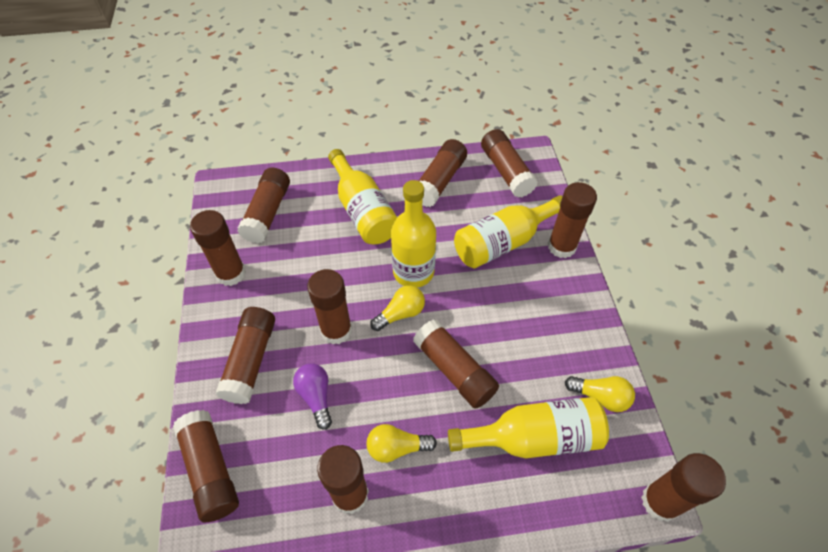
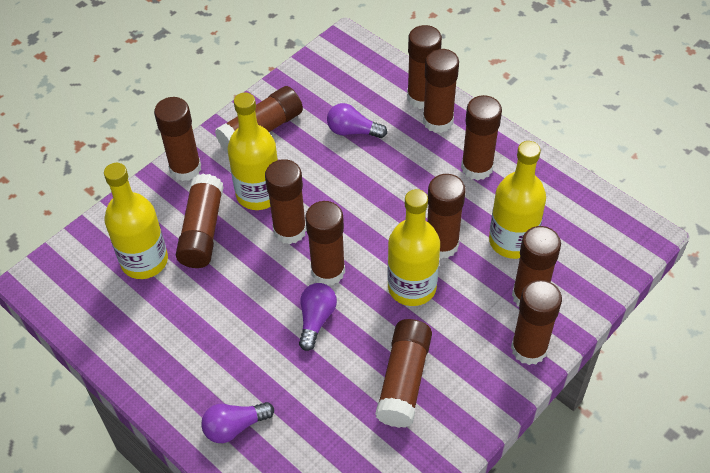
brown glue stick: [173,410,239,522] [190,210,246,286] [215,307,275,404] [237,168,290,243] [307,269,352,344] [317,445,369,514] [413,320,499,409] [419,139,467,207] [481,129,538,197] [548,182,597,258] [641,453,726,522] = 11 -> [154,97,201,181] [176,174,223,268] [215,86,303,153] [265,159,307,244] [305,201,345,285] [375,319,432,428] [407,25,442,109] [423,49,459,133] [427,174,466,259] [461,95,502,180] [511,280,562,365] [512,226,561,307] = 12
purple light bulb: [293,364,332,430] = 1 -> [201,402,274,443] [299,283,337,351] [327,103,387,138] = 3
yellow light bulb: [367,424,437,463] [370,285,425,331] [565,376,635,412] = 3 -> none = 0

